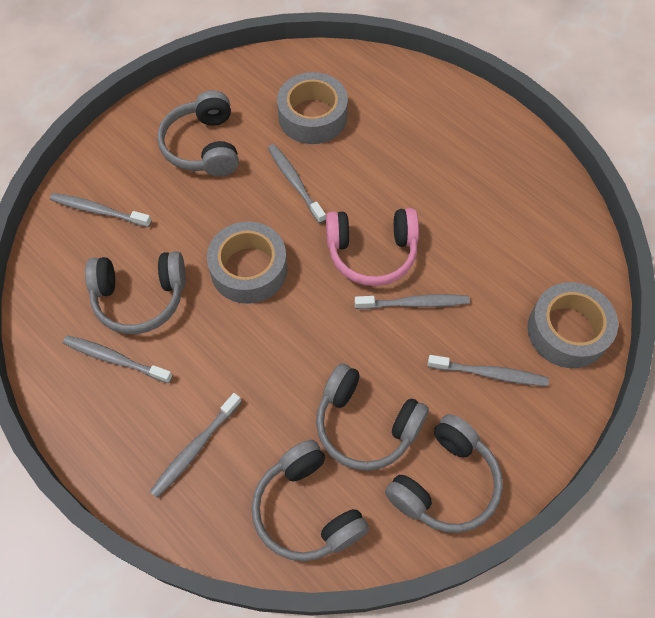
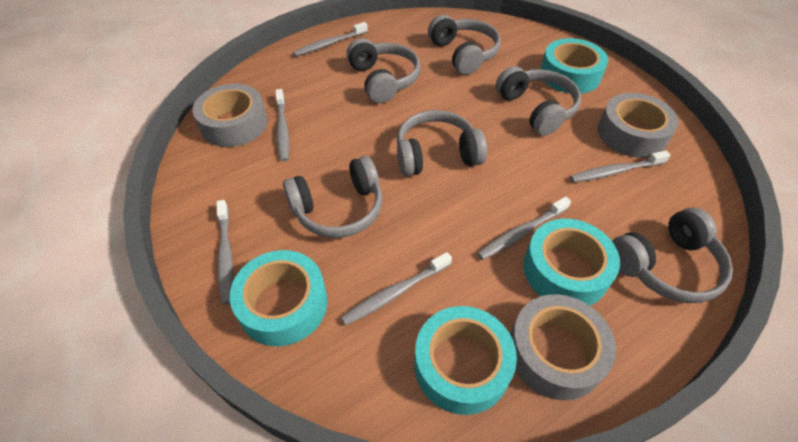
grey headphones: [85,251,186,334] [157,90,239,177] [251,440,369,561] [316,363,429,471] [385,414,503,533] = 5 -> [283,156,382,238] [346,38,420,103] [397,110,487,176] [428,15,501,75] [495,66,581,136] [612,207,733,303] = 6
pink headphones: [326,208,419,286] = 1 -> none = 0
turquoise tape: none = 0 -> [230,250,328,346] [414,306,517,415] [523,219,620,306] [540,38,608,94] = 4

